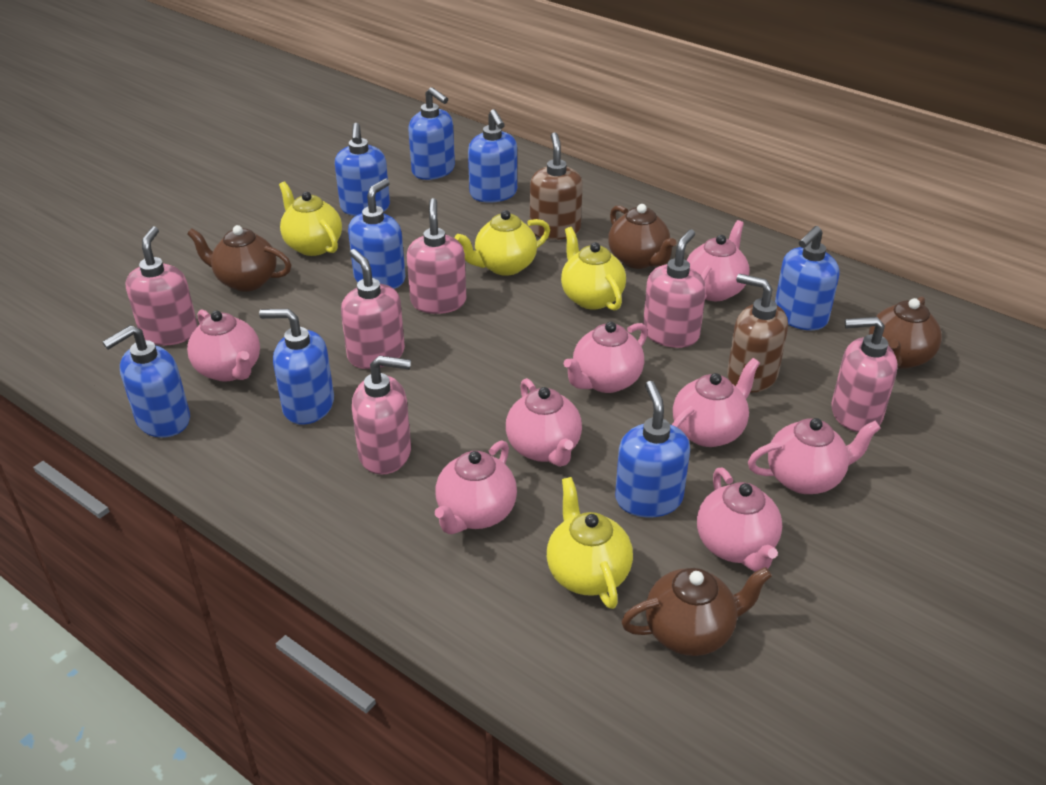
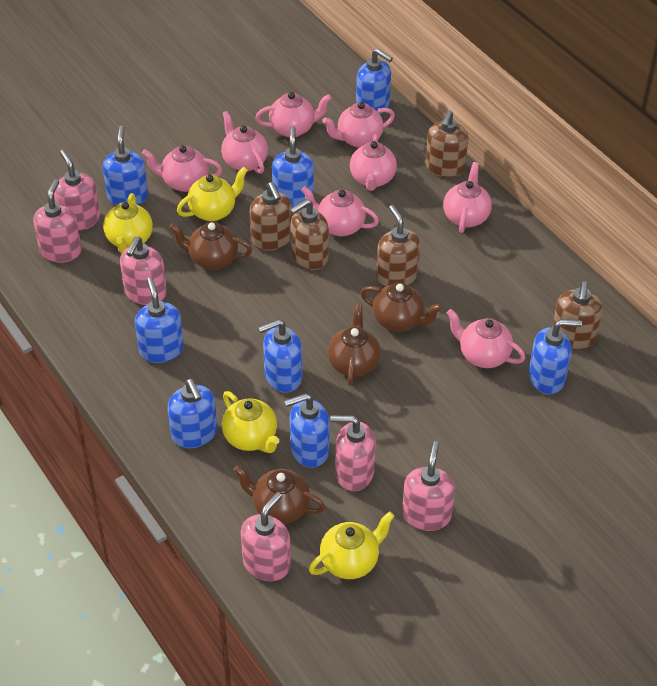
brown soap dispenser: [530,132,583,240] [727,274,788,393] = 2 -> [250,182,292,251] [290,199,329,270] [376,205,420,287] [425,110,468,178] [552,281,603,350] = 5

